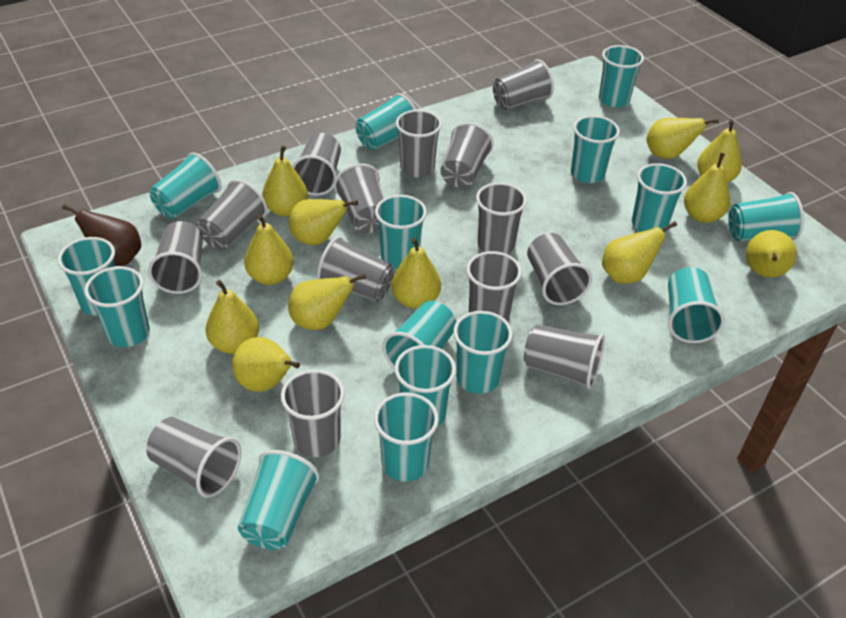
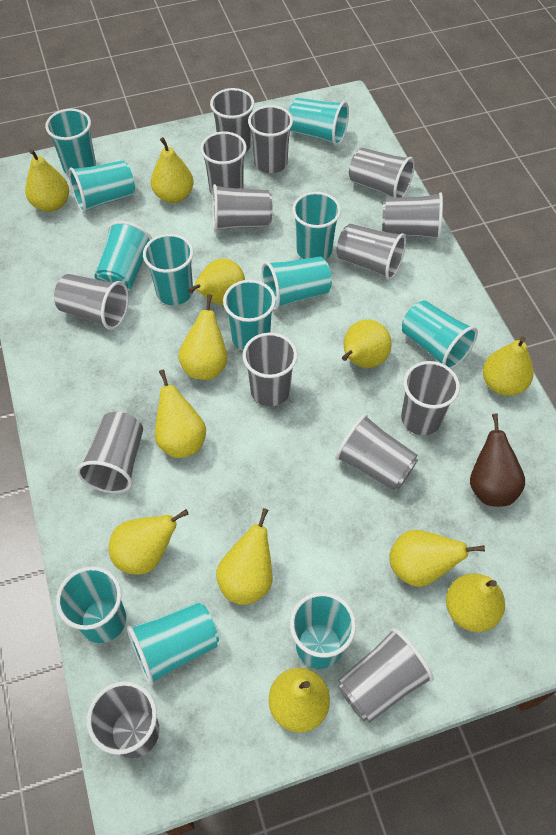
turquoise cup: [58,237,115,316] [84,266,150,347] [150,153,221,219] [238,450,320,550] [356,93,416,150] [374,392,439,482] [375,195,427,269] [382,301,456,368] [394,345,456,427] [453,311,513,394] [571,115,620,183] [599,45,644,107] [632,163,687,232] [668,267,725,343] [728,192,804,241] = 15 -> [45,109,96,175] [56,566,126,643] [69,160,135,213] [95,221,152,291] [127,602,219,686] [143,234,193,305] [223,280,276,351] [261,256,332,310] [289,98,349,146] [290,592,356,669] [292,192,341,260] [402,300,478,369] = 12

